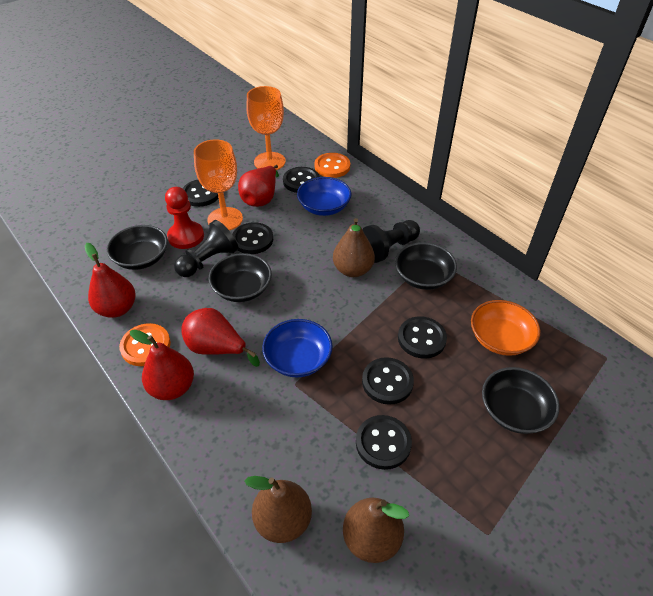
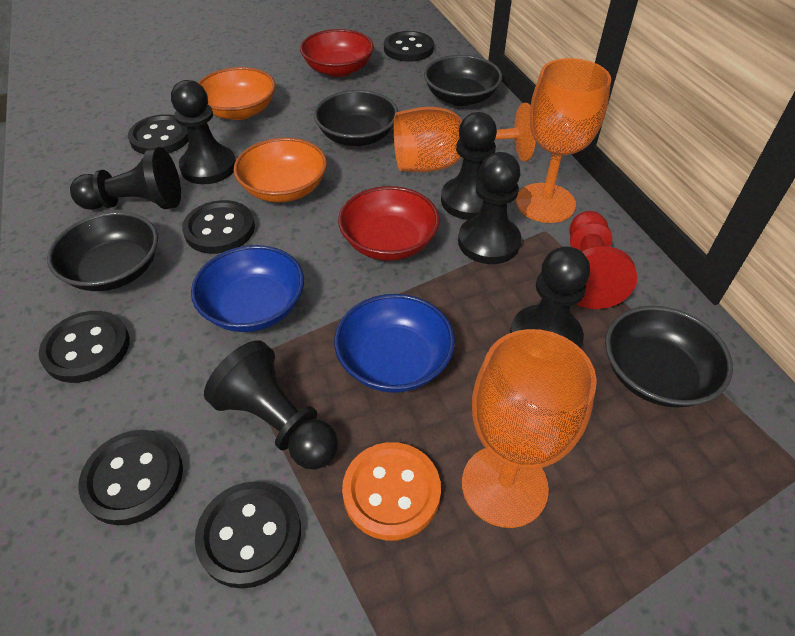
black pawn: [174,220,238,277] [362,220,420,263] = 2 -> [70,147,181,210] [171,80,236,184] [204,340,338,469] [441,112,497,220] [458,152,521,264] [510,246,590,348] = 6
brown pear: [245,476,312,543] [333,218,375,277] [343,498,409,563] = 3 -> none = 0
orange bowl: [471,300,540,356] = 1 -> [198,67,276,120] [234,138,327,202] = 2
orange button: [119,323,171,366] [314,153,350,178] = 2 -> [342,442,441,540] = 1
orange goblet: [194,139,243,230] [246,86,286,170] = 2 -> [394,103,536,172] [462,329,597,528] [516,58,611,223] = 3
red bowl: none = 0 -> [300,29,374,77] [338,186,440,261] = 2
red pear: [85,243,136,318] [130,330,194,400] [181,308,260,367] [238,165,279,207] = 4 -> none = 0

